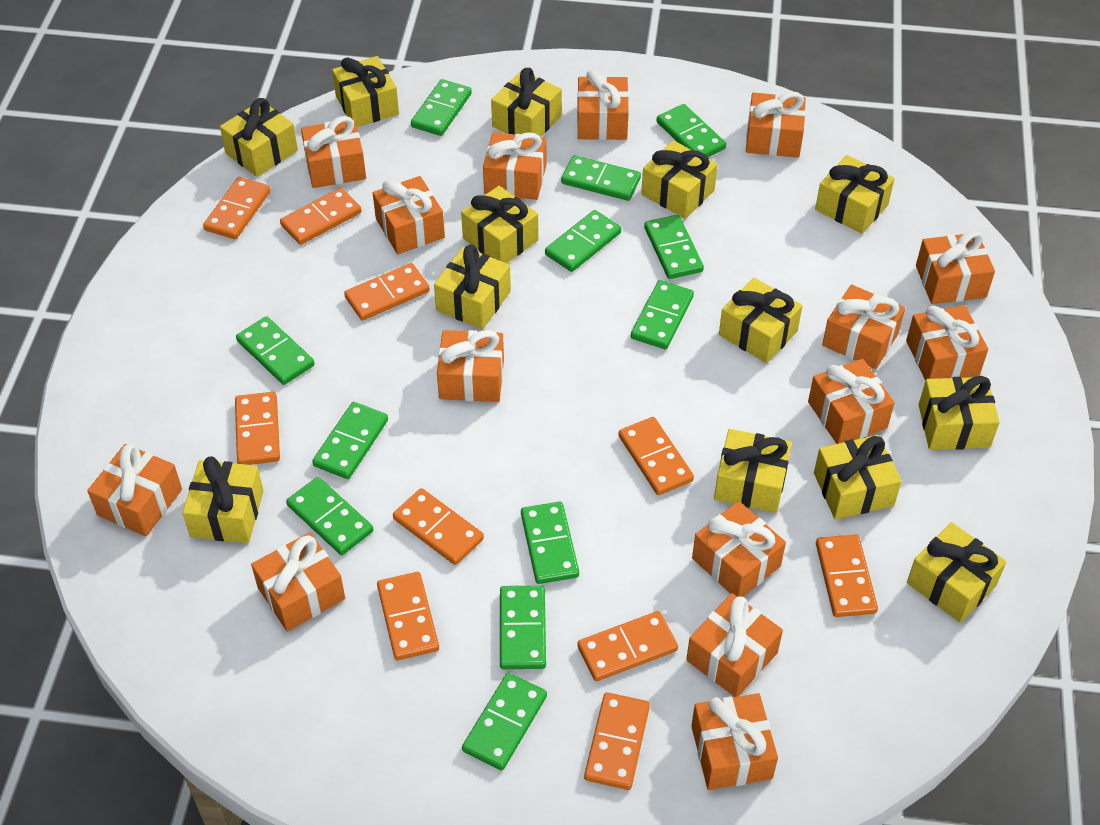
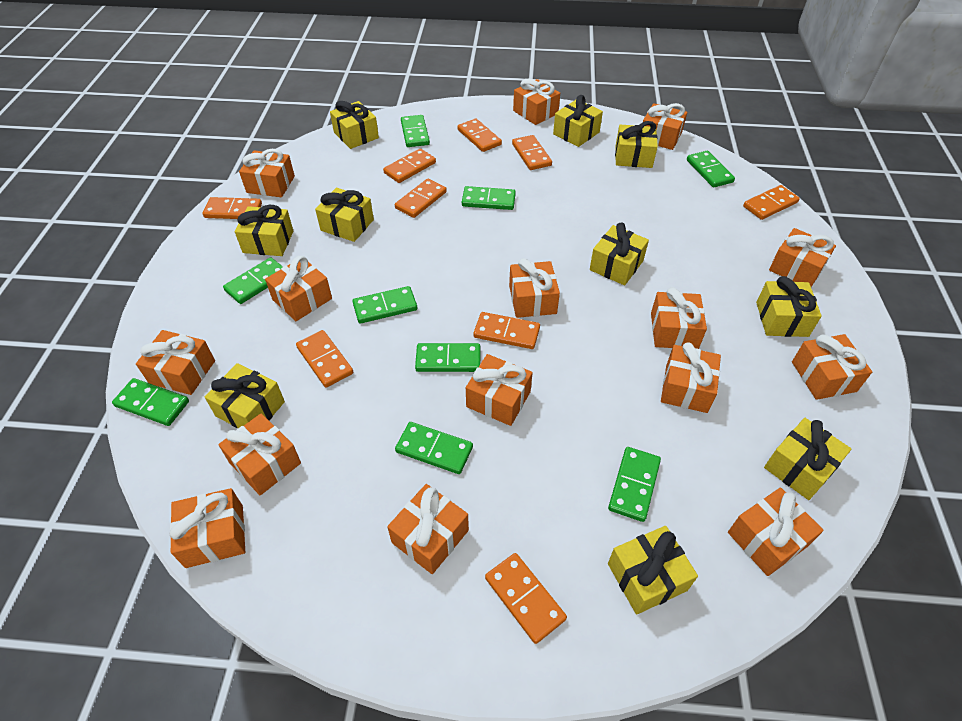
green domino: [236,316,315,385] [286,477,373,555] [312,402,388,479] [411,79,472,136] [462,673,547,770] [500,585,546,669] [521,502,579,584] [545,210,621,272] [561,155,641,201] [631,280,694,349] [644,215,704,279] [657,104,726,157] = 12 -> [112,378,189,426] [223,257,283,304] [352,286,417,324] [395,422,473,474] [401,115,430,147] [415,343,480,372] [462,186,516,210] [608,447,661,522] [687,151,735,188] = 9
orange domino: [203,177,270,239] [235,392,280,465] [280,188,362,245] [344,263,430,321] [377,572,439,660] [393,488,484,565] [577,611,678,681] [584,692,650,790] [619,417,694,495] [816,534,878,617] = 10 -> [202,197,262,219] [296,330,353,388] [383,148,436,183] [395,179,447,218] [458,119,502,152] [474,312,540,349] [485,553,567,644] [512,135,552,170] [743,185,800,220] = 9
yellow gift: [182,456,264,543] [220,98,298,177] [332,56,399,127] [434,244,511,329] [461,186,538,263] [491,68,562,137] [641,141,718,219] [714,429,792,513] [719,278,802,363] [814,435,902,519] [815,155,895,234] [907,522,1006,623] [919,376,1000,450] = 13 -> [205,363,285,428] [235,205,293,256] [315,188,374,242] [330,101,379,149] [553,95,603,147] [590,223,649,285] [608,526,698,614] [615,121,658,168] [756,276,822,337] [764,418,851,500] = 10

